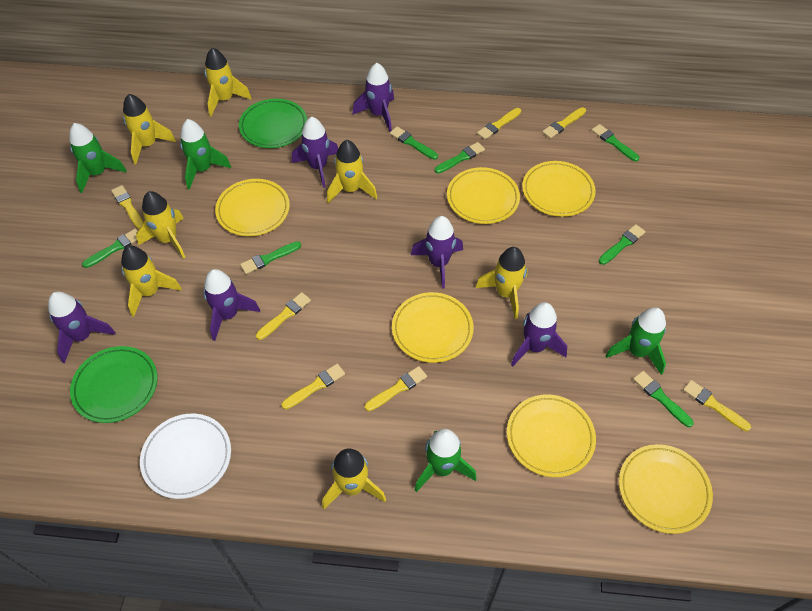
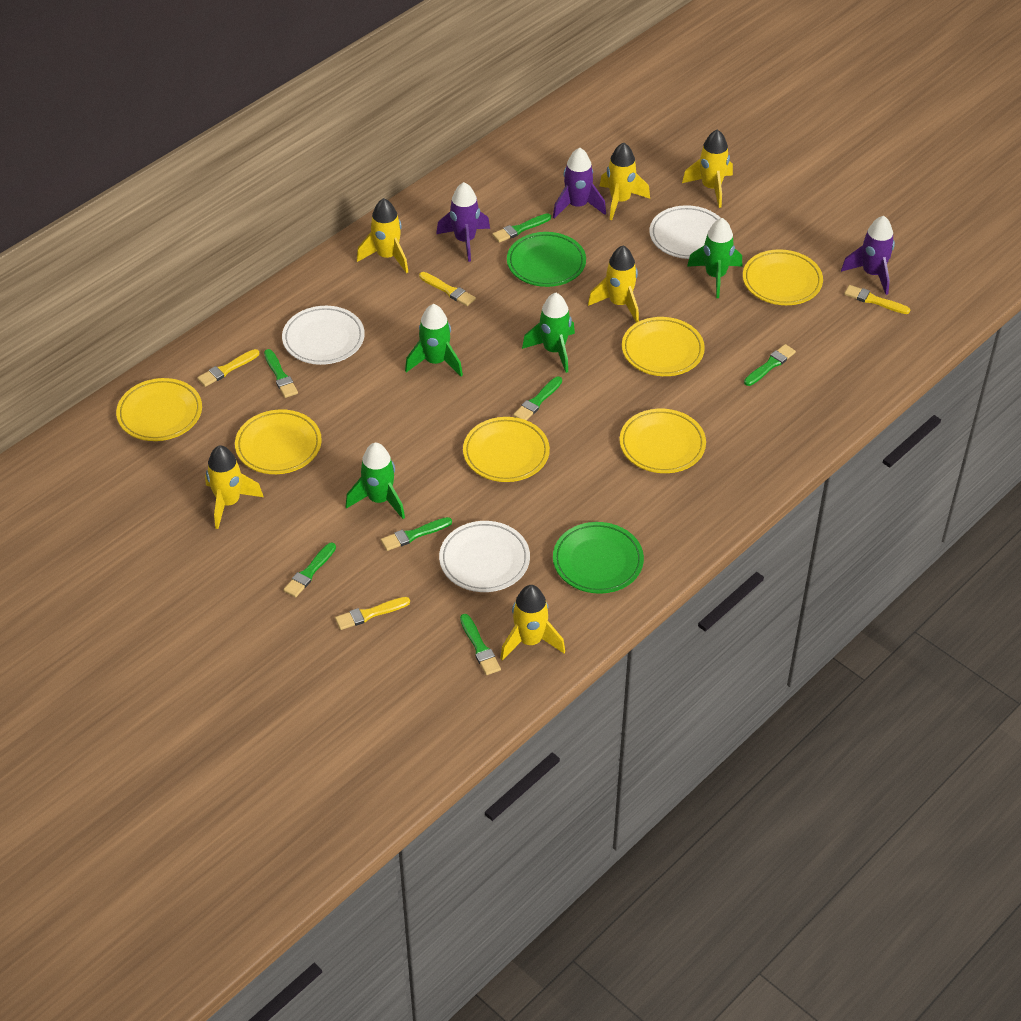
purple rocket: [48,292,116,363] [203,269,260,341] [292,116,338,188] [352,63,394,132] [411,216,463,289] [511,302,567,367] = 6 -> [436,182,490,262] [553,148,606,219] [841,216,895,295] = 3
white plate: [140,414,231,499] = 1 -> [282,306,365,365] [439,521,530,592] [649,205,720,259] = 3
yellow brush: [111,185,143,229] [256,292,311,340] [281,364,345,409] [365,366,427,411] [477,108,521,140] [542,107,586,139] [683,380,751,431] = 7 -> [197,349,259,387] [335,597,410,630] [419,272,476,306] [844,285,910,314] = 4
yellow rocket: [121,246,182,317] [123,94,176,164] [136,191,185,259] [205,47,252,116] [322,448,386,509] [327,140,377,203] [475,247,528,319] = 7 -> [205,445,263,529] [357,198,408,273] [500,585,565,661] [588,246,639,323] [600,142,650,220] [682,129,733,208] = 6

